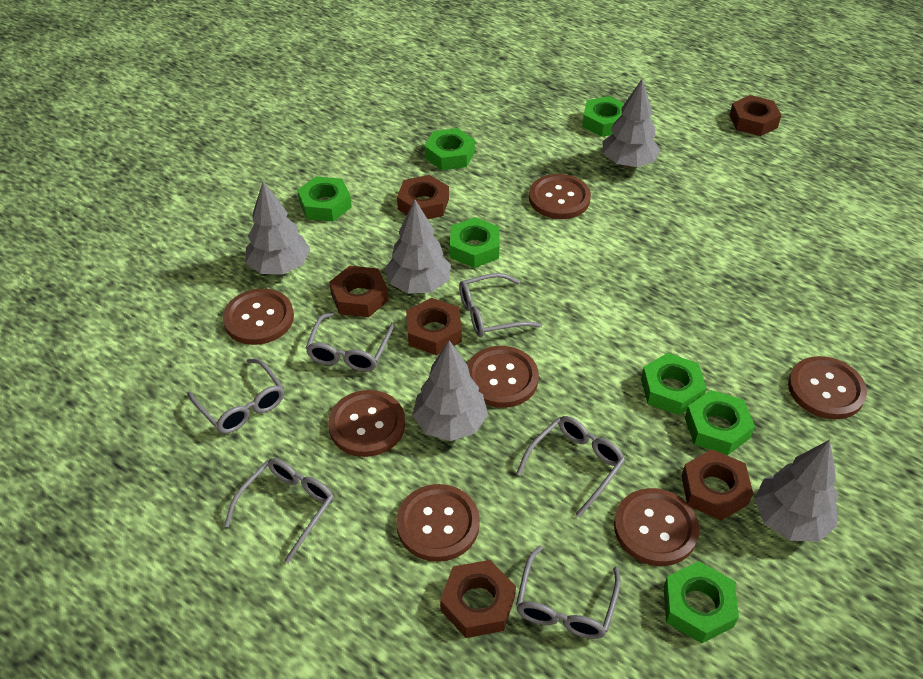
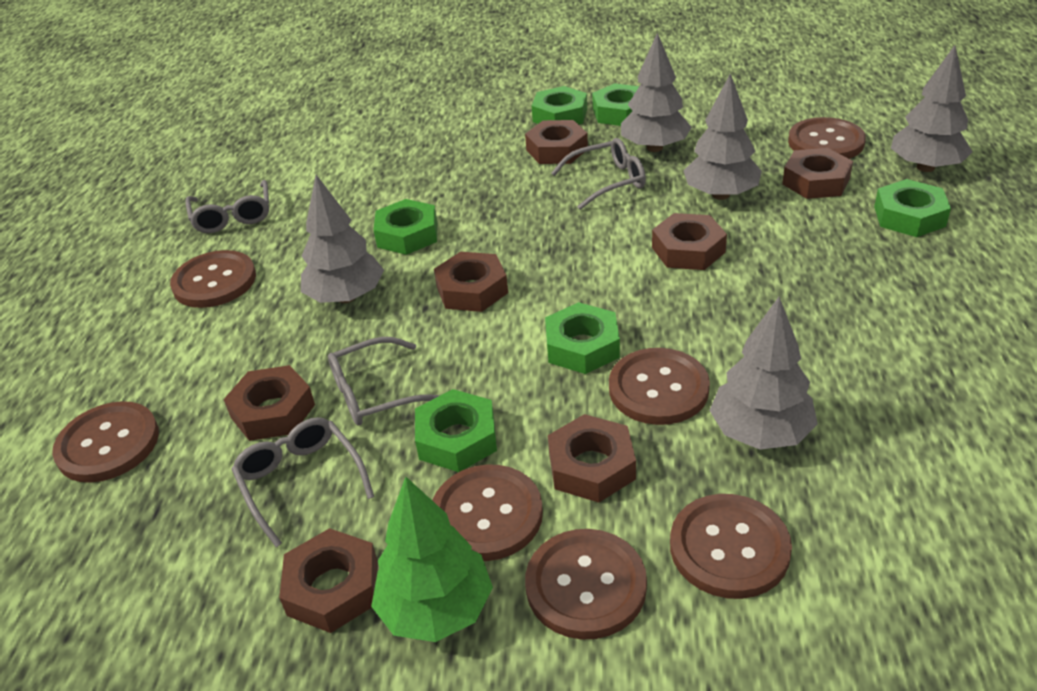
brown nut: [329,266,389,317] [397,175,449,219] [406,298,462,355] [440,560,516,638] [682,449,753,521] [729,95,782,136] = 6 -> [223,365,315,441] [279,528,378,633] [434,252,508,312] [525,120,588,164] [548,414,636,503] [652,213,727,270] [782,148,853,199] = 7
green nut: [297,176,352,221] [425,128,475,170] [450,217,500,268] [582,96,625,137] [641,353,707,415] [664,561,739,643] [685,390,755,455] = 7 -> [374,199,437,255] [415,389,497,472] [532,86,587,125] [545,302,620,374] [592,83,639,126] [874,179,951,237] = 6
green tree: none = 0 -> [371,477,493,642] = 1
grey glasses: [187,358,284,434] [224,458,334,563] [305,312,395,372] [459,273,542,337] [516,416,625,517] [516,545,621,639] = 6 -> [186,180,269,233] [231,417,374,547] [328,337,440,426] [552,138,646,210] = 4

